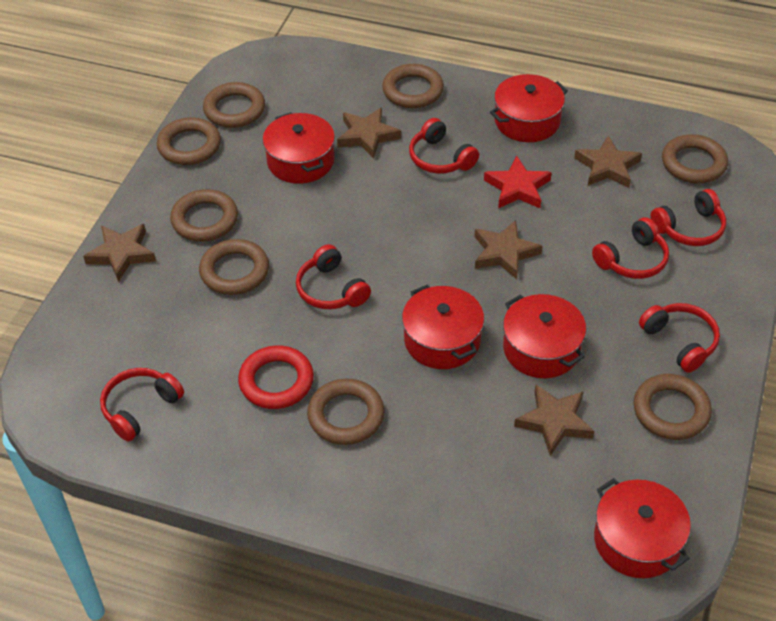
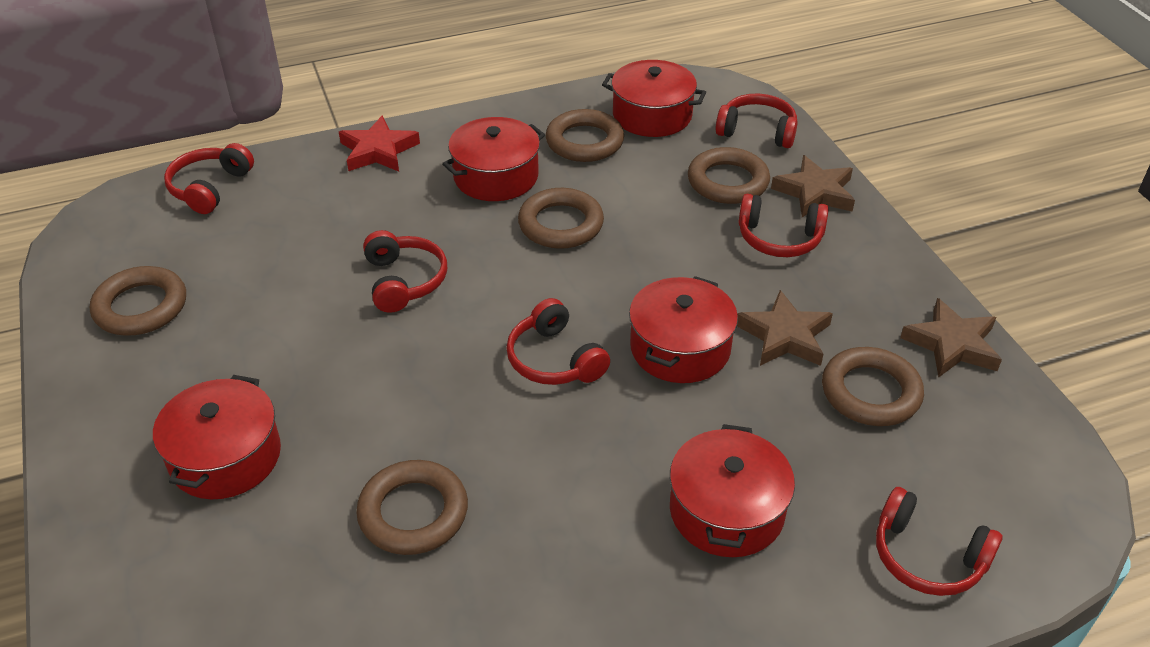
brown ring: [157,117,221,165] [170,189,238,242] [199,239,269,295] [203,82,265,128] [307,379,385,445] [382,64,444,108] [633,374,712,440] [662,134,728,183] = 8 -> [90,266,186,336] [356,460,468,555] [518,188,604,249] [546,109,624,162] [688,147,770,204] [822,347,924,426] = 6
brown star: [83,224,156,282] [337,107,401,159] [475,220,542,280] [514,384,594,456] [574,136,642,188] = 5 -> [737,290,833,366] [771,155,855,217] [900,298,1002,377] = 3
red ring: [238,345,314,409] = 1 -> none = 0

